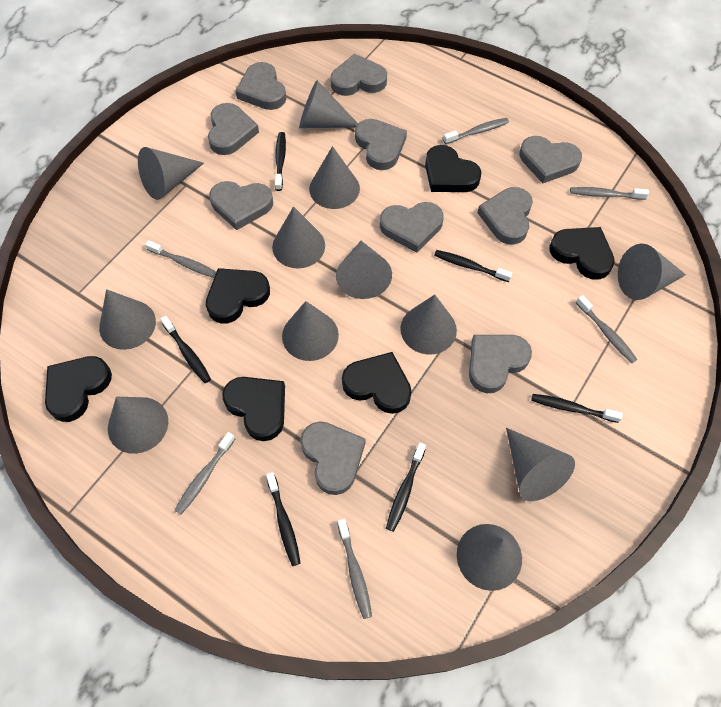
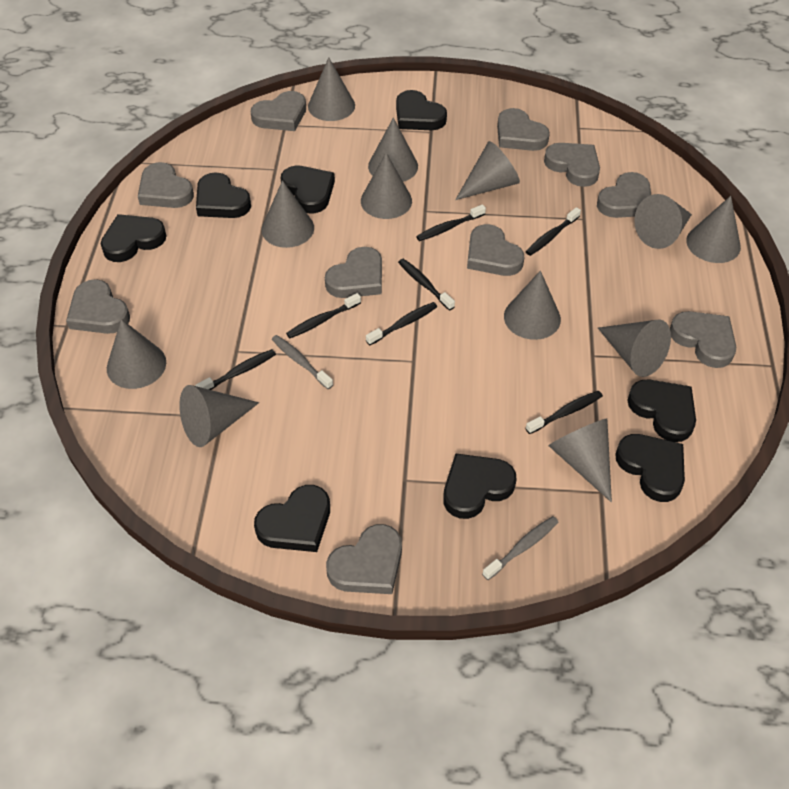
black heart: [45,356,112,422] [206,268,270,324] [222,377,285,441] [342,352,412,414] [425,145,481,192] [549,227,615,280] = 6 -> [100,214,167,262] [196,172,251,218] [254,485,330,552] [280,166,335,213] [396,90,447,130] [443,453,517,519] [615,434,685,502] [627,380,696,442] = 8
black toothbrush: [160,316,211,383] [266,472,300,566] [275,132,286,191] [386,442,426,532] [434,250,513,282] [531,394,623,423] = 6 -> [195,349,276,390] [286,293,361,338] [366,302,437,345] [398,259,455,311] [416,204,486,241] [526,207,581,256] [526,391,603,434] = 7
grey toothbrush: [145,240,216,278] [175,432,235,514] [337,519,372,619] [443,118,509,144] [570,187,649,200] [576,295,637,363] = 6 -> [272,335,333,389] [482,516,558,580] = 2

